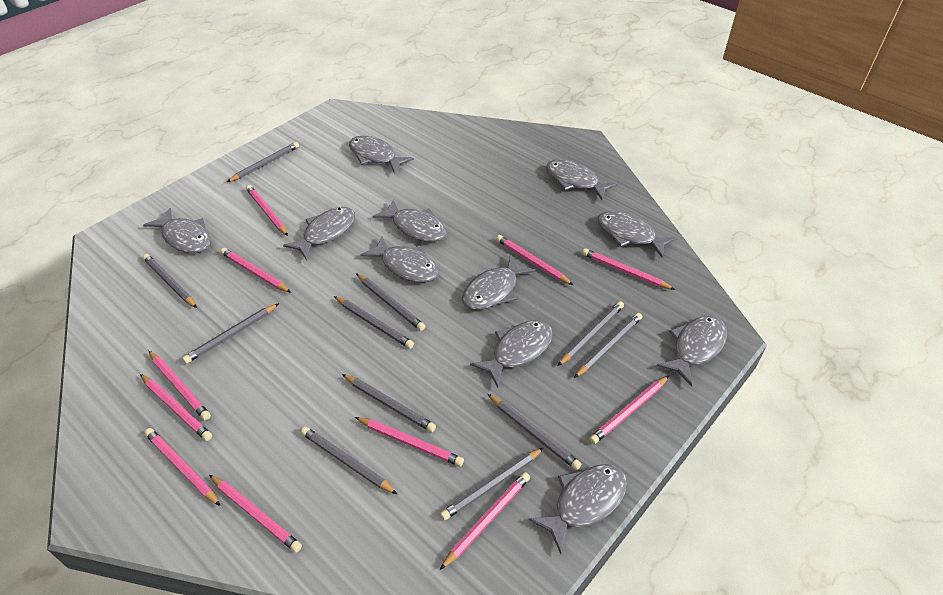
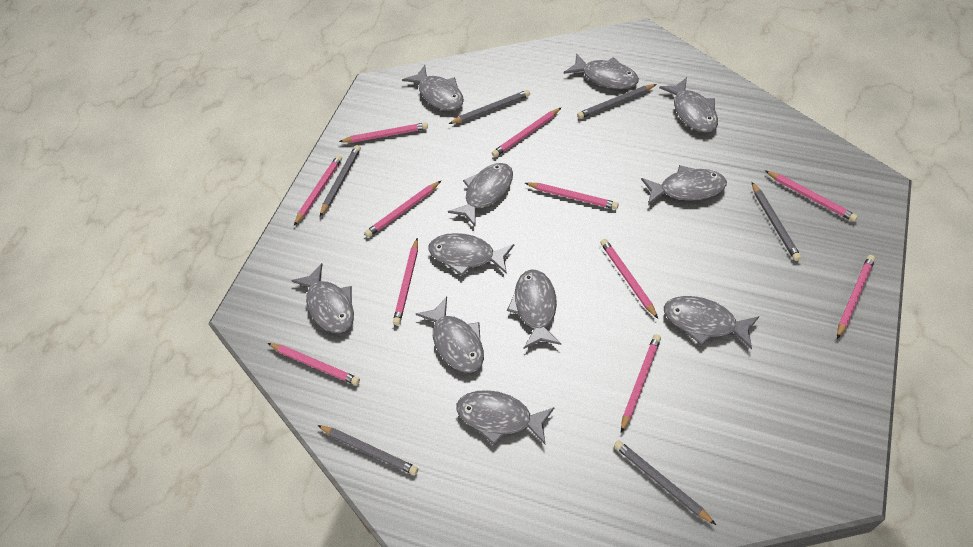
grey pencil: [143,254,197,308] [182,303,279,364] [227,142,299,182] [301,426,397,494] [334,296,414,349] [342,374,436,432] [356,273,425,331] [440,448,543,521] [488,394,581,470] [558,301,624,366] [574,313,642,378] = 11 -> [318,425,418,475] [320,145,361,216] [449,90,530,124] [577,84,657,119] [614,440,716,525] [752,182,801,261] = 6

